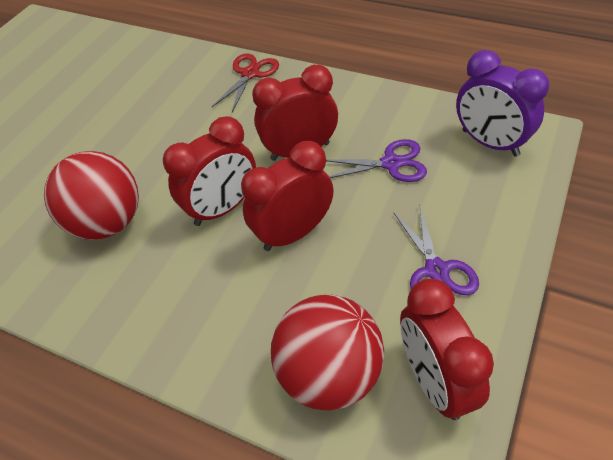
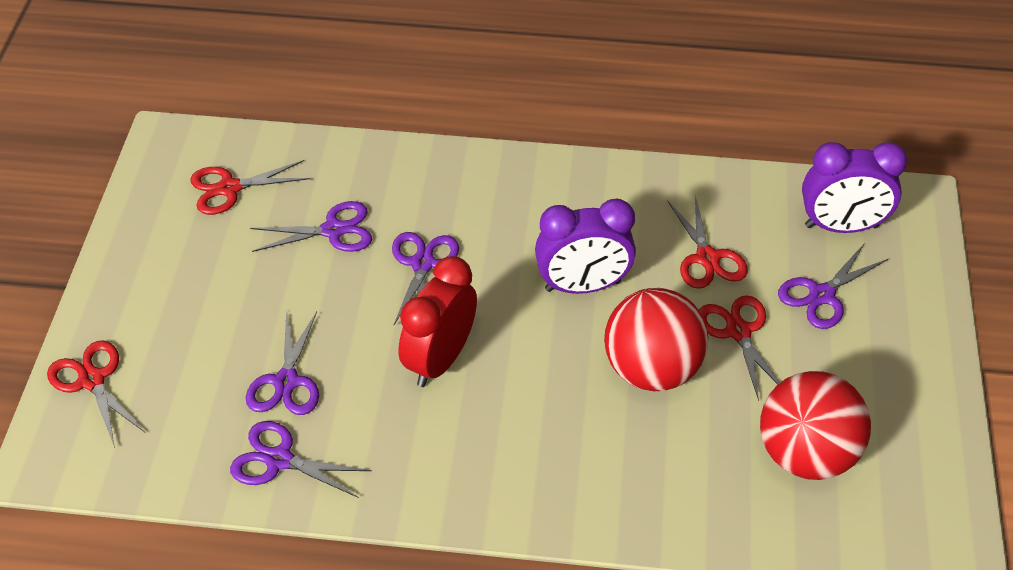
purple clock: [456,50,549,156] = 1 -> [535,199,636,294] [802,142,907,233] = 2
purple scissors: [326,139,427,182] [394,207,479,295] = 2 -> [230,421,372,498] [246,310,319,415] [250,201,372,252] [392,232,459,325] [778,244,888,329] = 5
red clock: [163,116,256,226] [241,141,334,251] [252,65,338,161] [400,279,494,420] = 4 -> [398,256,477,387] = 1
red scissors: [212,53,279,112] = 1 -> [47,340,145,448] [190,160,310,215] [668,195,748,289] [699,295,780,401] = 4

